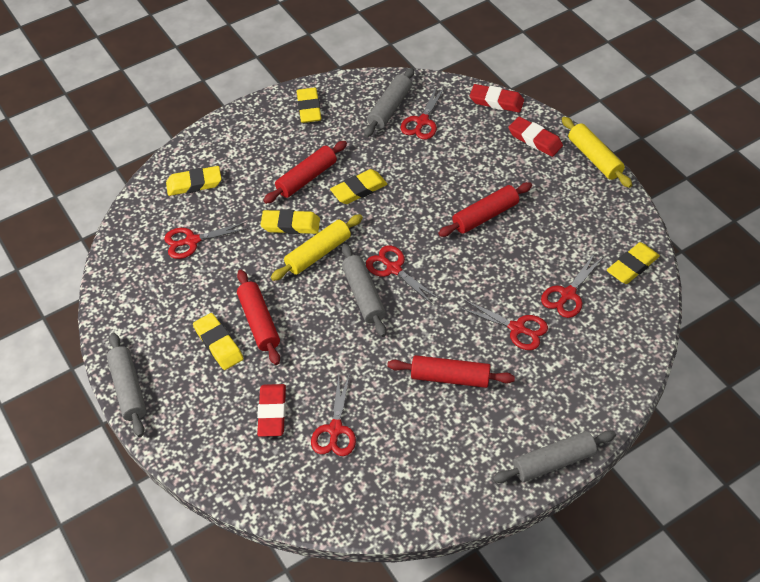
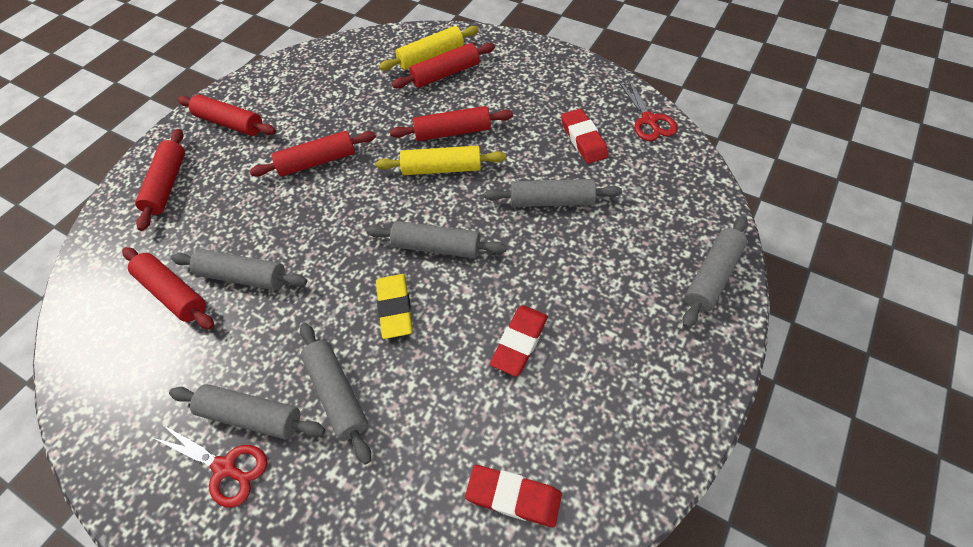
grey rolling pin: [107,333,146,437] [342,244,386,337] [364,67,414,137] [493,430,616,483] = 4 -> [169,384,325,439] [171,249,307,290] [300,323,371,464] [366,221,507,258] [484,179,622,207] [682,216,748,328] = 6
red rolling pin: [237,270,280,365] [263,141,347,204] [387,355,515,388] [438,182,532,237] = 4 -> [122,247,214,330] [135,129,185,231] [177,95,276,136] [250,131,376,177] [390,106,513,141] [392,43,495,89] = 6
red scissors: [164,222,249,259] [311,373,356,456] [366,245,439,304] [401,86,445,139] [459,300,548,350] [541,254,603,318] = 6 -> [154,424,267,507] [619,79,677,141] = 2
yellow eraser: [166,166,221,196] [193,313,243,370] [260,209,320,234] [297,88,321,123] [330,169,387,204] [607,242,660,284] = 6 -> [376,274,413,339] = 1

